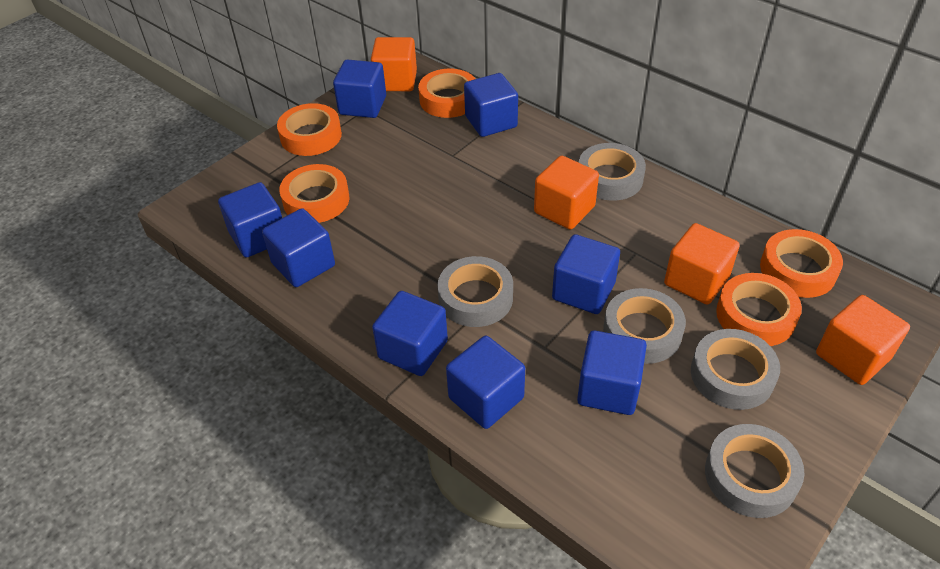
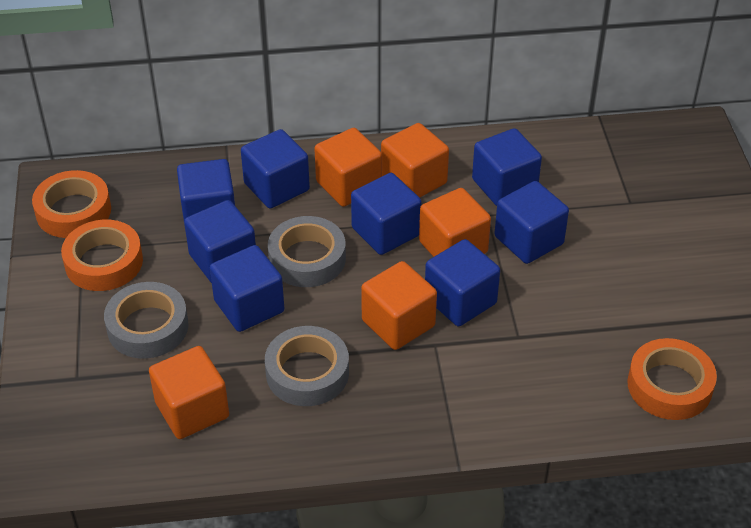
grey tape: [438,256,513,327] [579,143,646,201] [603,288,686,364] [691,329,780,410] [705,424,805,518] = 5 -> [104,282,189,359] [265,326,349,406] [268,216,346,287] = 3
orange cube: [371,37,417,91] [534,156,599,230] [664,223,740,305] [816,295,910,385] = 4 -> [149,346,229,439] [314,128,382,207] [361,261,437,350] [381,123,449,198] [419,188,491,257] = 5
orange tape: [277,103,342,156] [279,164,349,223] [418,69,475,118] [716,273,802,346] [760,229,843,298] = 5 -> [32,170,111,238] [61,220,143,291] [627,338,717,420] = 3

